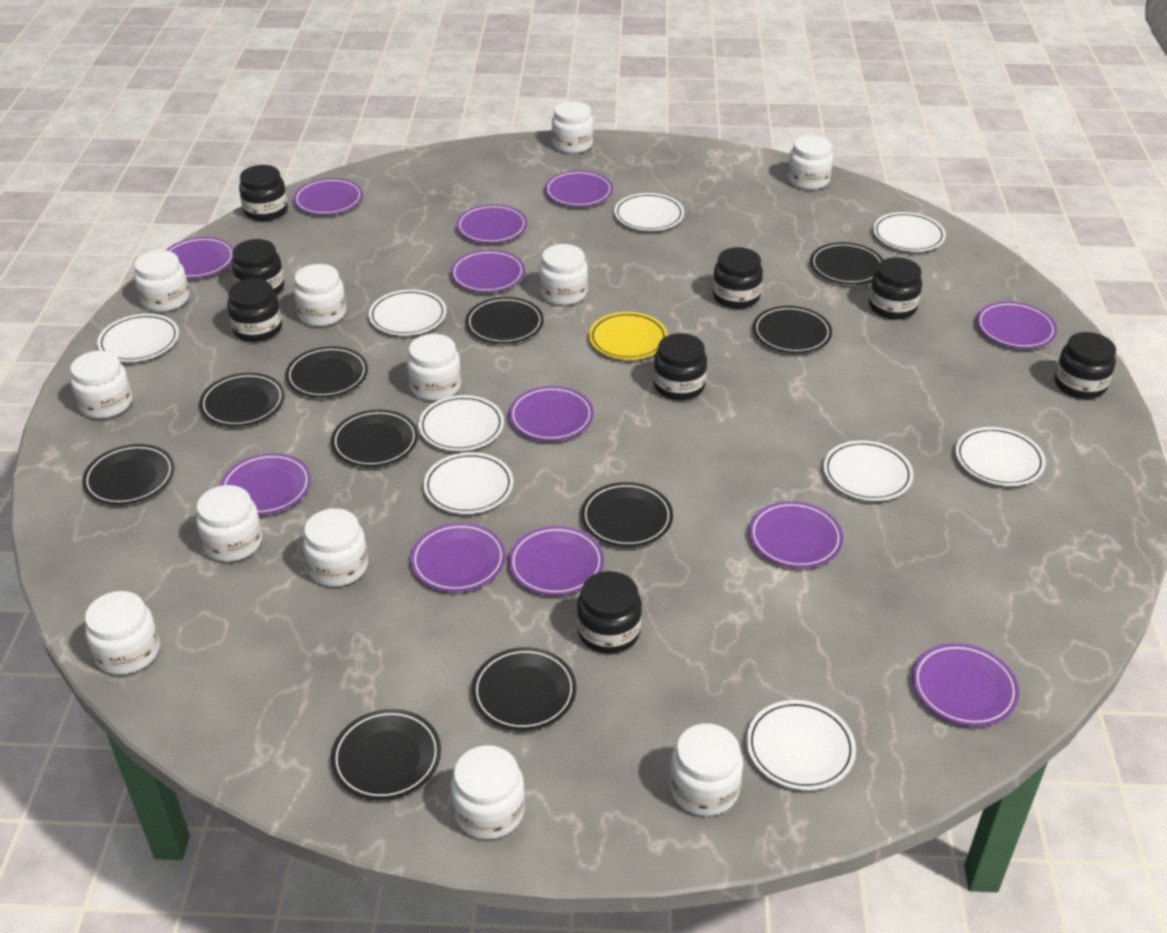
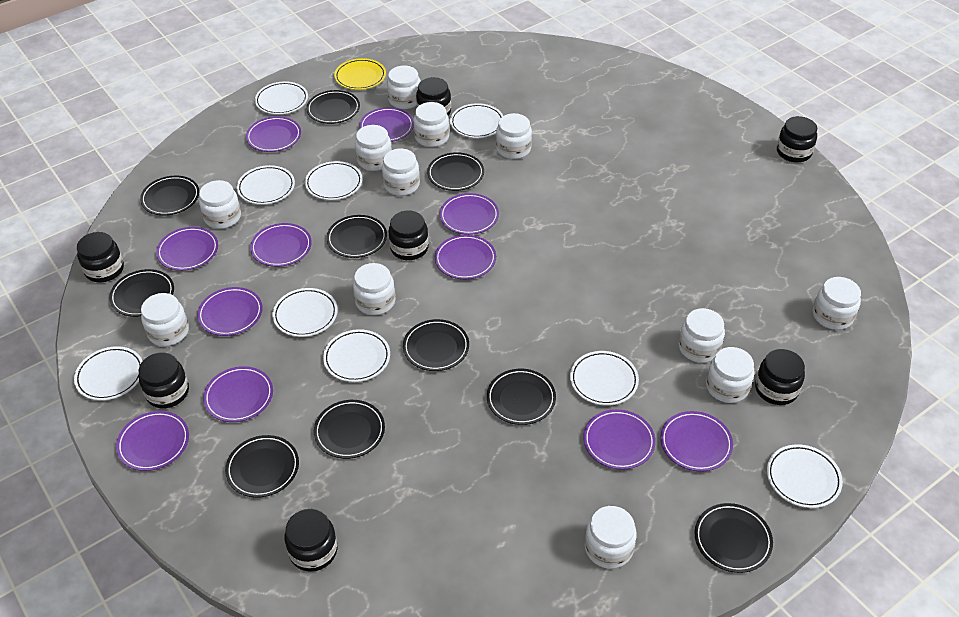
black jar: [227,279,282,342] [232,239,284,295] [239,165,288,221] [577,571,642,654] [653,333,707,400] [712,247,763,309] [869,257,922,320] [1054,332,1116,399] = 8 -> [77,232,124,282] [139,352,189,408] [284,509,338,572] [389,210,429,260] [416,77,451,116] [755,349,805,405] [777,116,817,162] = 7
purple plate: [166,237,234,278] [220,453,311,515] [293,178,363,215] [410,523,506,592] [451,250,525,292] [456,204,527,243] [509,386,594,441] [509,526,604,596] [545,170,613,207] [749,501,843,568] [912,643,1019,726] [976,301,1057,349] = 12 -> [116,411,189,471] [156,227,218,271] [197,287,263,336] [203,366,273,422] [246,116,301,152] [250,223,312,267] [359,107,414,142] [435,235,496,279] [440,193,499,235] [583,409,656,470] [660,411,733,472] = 11

